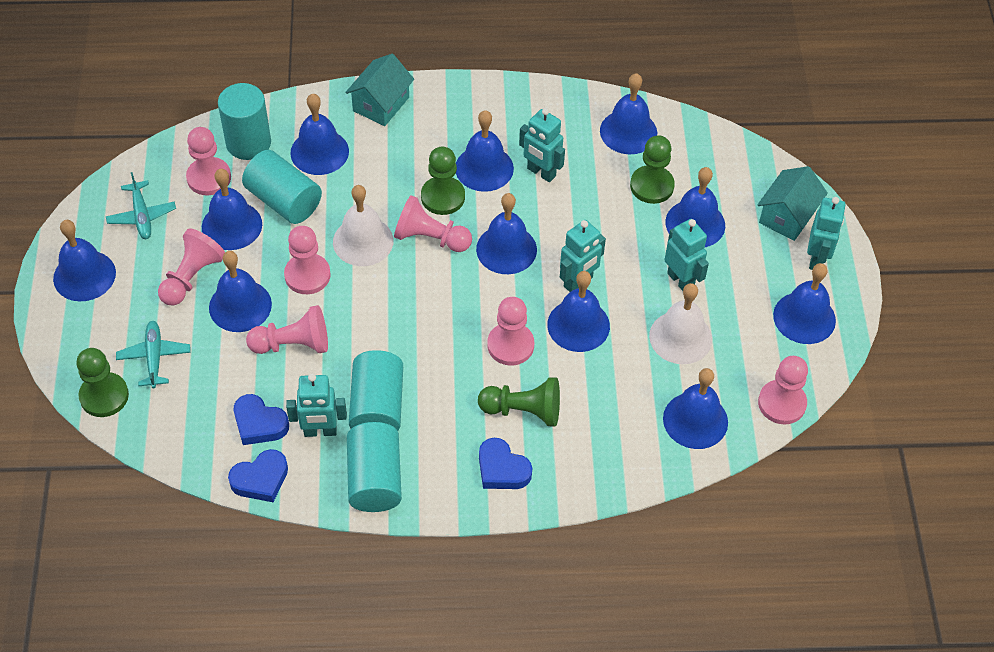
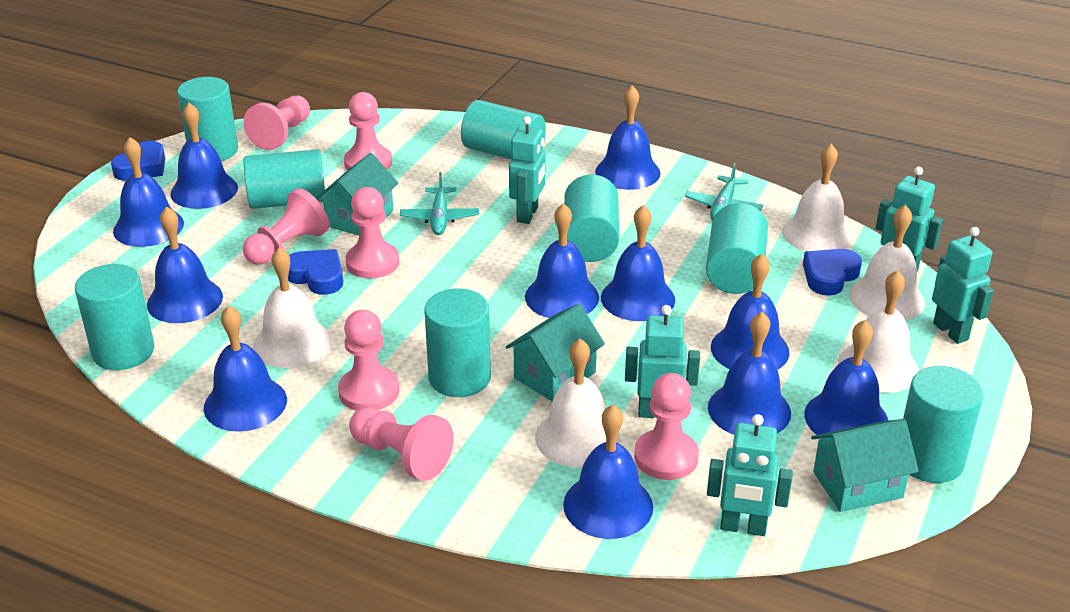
green pawn: [76,348,129,417] [421,146,465,215] [478,377,560,427] [630,135,675,204] = 4 -> none = 0
turquoise cylinder: [218,83,271,160] [242,150,322,224] [347,422,402,512] [349,350,403,431] = 4 -> [75,264,154,370] [177,77,238,161] [244,149,325,209] [424,288,491,397] [461,100,546,160] [564,175,619,262] [706,203,768,294] [903,366,983,483] = 8
turquoise house: [345,54,414,126] [757,166,828,241] = 2 -> [316,153,398,236] [506,304,605,401] [811,419,919,512] = 3
white bell: [333,185,394,266] [649,283,712,364] = 2 -> [253,247,332,368] [535,339,620,467] [782,144,853,251] [838,270,919,393] [849,205,925,320] = 5

